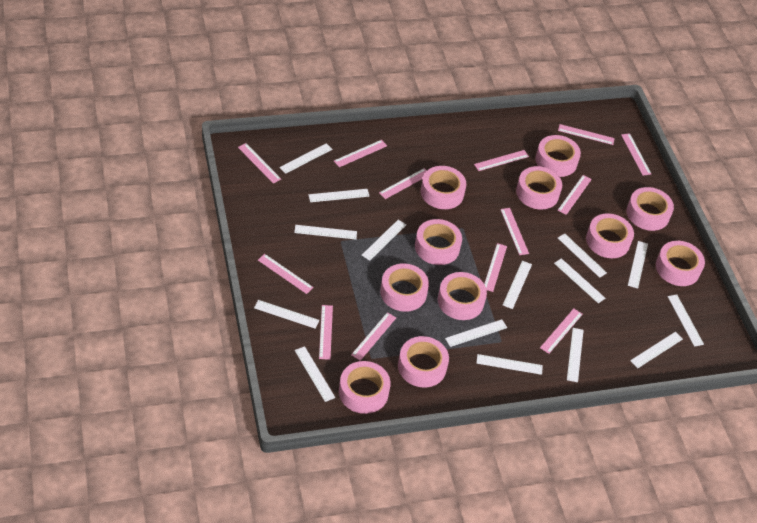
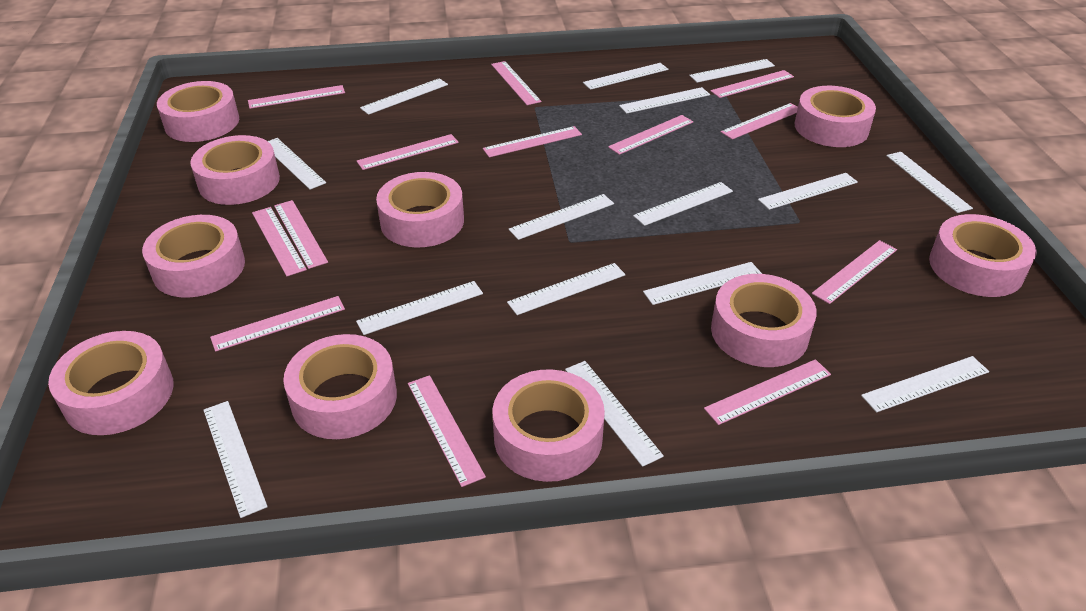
pink tape: [339,361,391,414] [380,263,429,312] [398,336,449,387] [415,219,462,265] [421,166,466,209] [438,272,487,320] [516,166,562,209] [535,135,581,177] [586,213,634,258] [627,187,674,231] [656,241,705,286] = 11 -> [48,331,174,435] [142,215,245,298] [157,81,239,142] [190,135,280,205] [283,334,397,439] [376,172,464,248] [493,369,605,482] [711,274,817,367] [795,86,876,147] [929,214,1036,297] = 10

